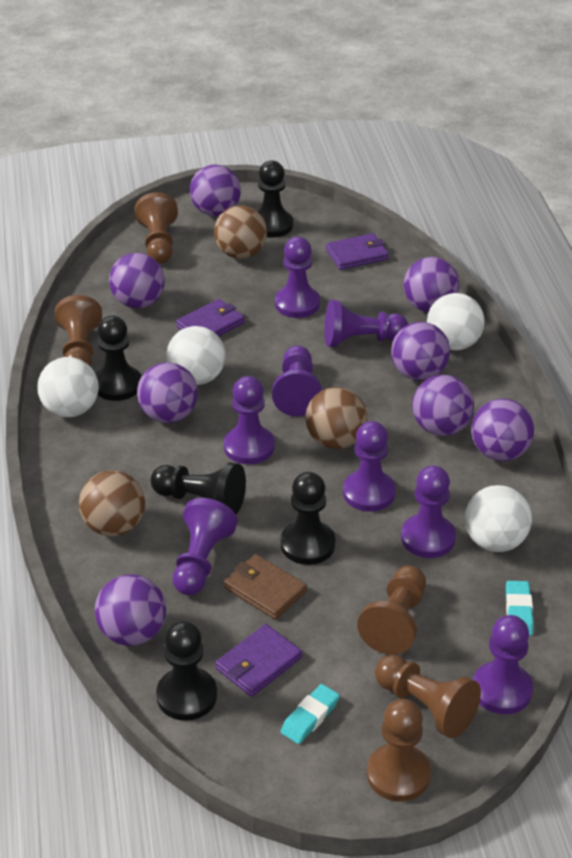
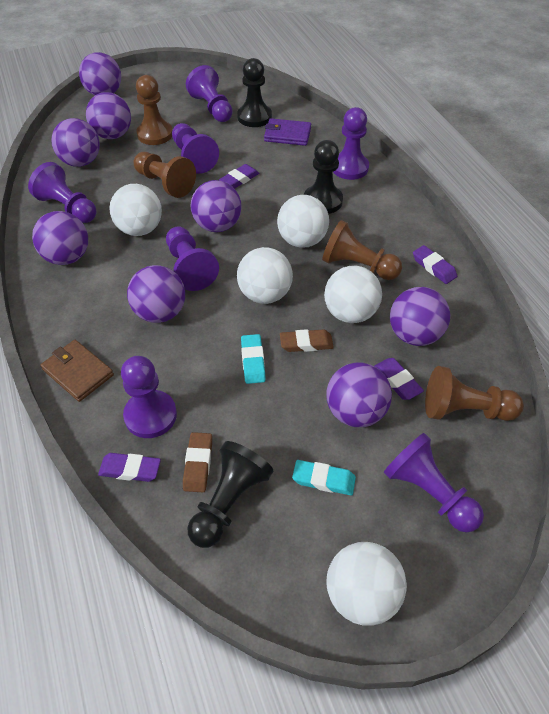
black pawn: [96,316,141,401] [151,463,246,514] [156,621,217,721] [258,160,293,237] [281,472,335,565] = 5 -> [187,441,273,548] [237,58,272,127] [304,140,343,214] = 3
brown ball: [79,471,145,537] [214,206,267,259] [305,387,367,449] = 3 -> none = 0
brown eraser: none = 0 -> [183,432,212,492] [280,329,334,352] = 2
brown pawn: [55,295,102,367] [135,192,178,264] [357,565,426,655] [367,699,431,802] [375,655,481,738] = 5 -> [134,152,196,198] [136,75,172,145] [322,220,402,280] [425,366,524,421] = 4
purple eraser: none = 0 -> [98,453,161,482] [219,164,259,189] [374,358,424,400] [413,245,457,284] = 4
purple pawn: [173,498,238,595] [224,376,275,464] [272,346,322,416] [275,237,320,318] [324,300,408,347] [343,421,396,512] [401,465,456,558] [473,615,533,714] = 8 -> [28,162,96,223] [121,356,177,438] [166,226,219,291] [172,123,219,174] [186,65,233,122] [333,107,369,180] [384,433,484,532] = 7
purple wallet: [176,299,245,337] [215,624,302,697] [326,233,389,270] = 3 -> [264,118,311,146] = 1
white ball: [37,357,99,417] [166,326,226,385] [427,293,485,350] [465,485,532,552] = 4 -> [109,184,162,236] [237,247,293,304] [277,195,329,248] [324,266,382,323] [327,542,407,625] = 5

